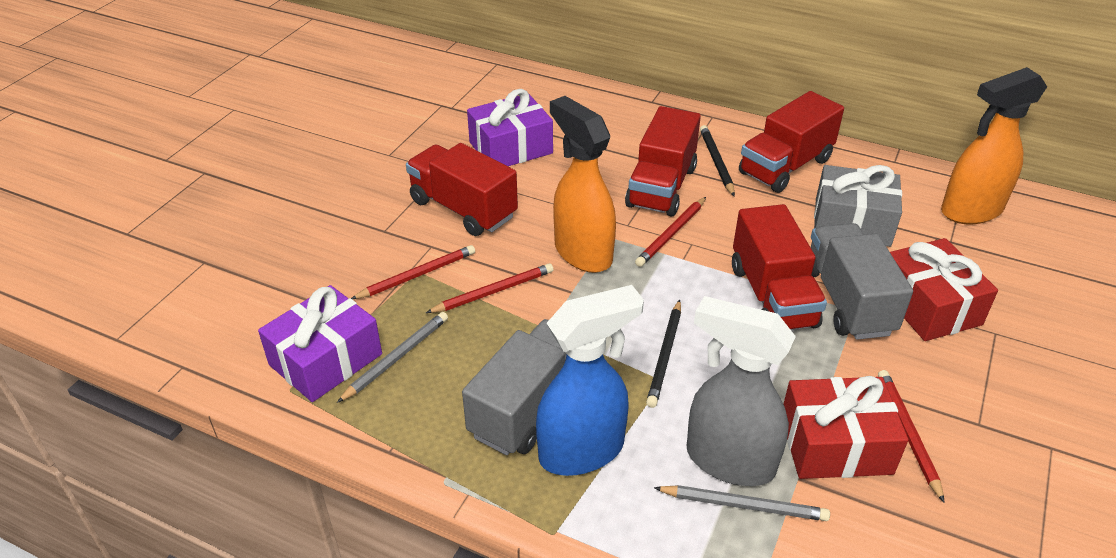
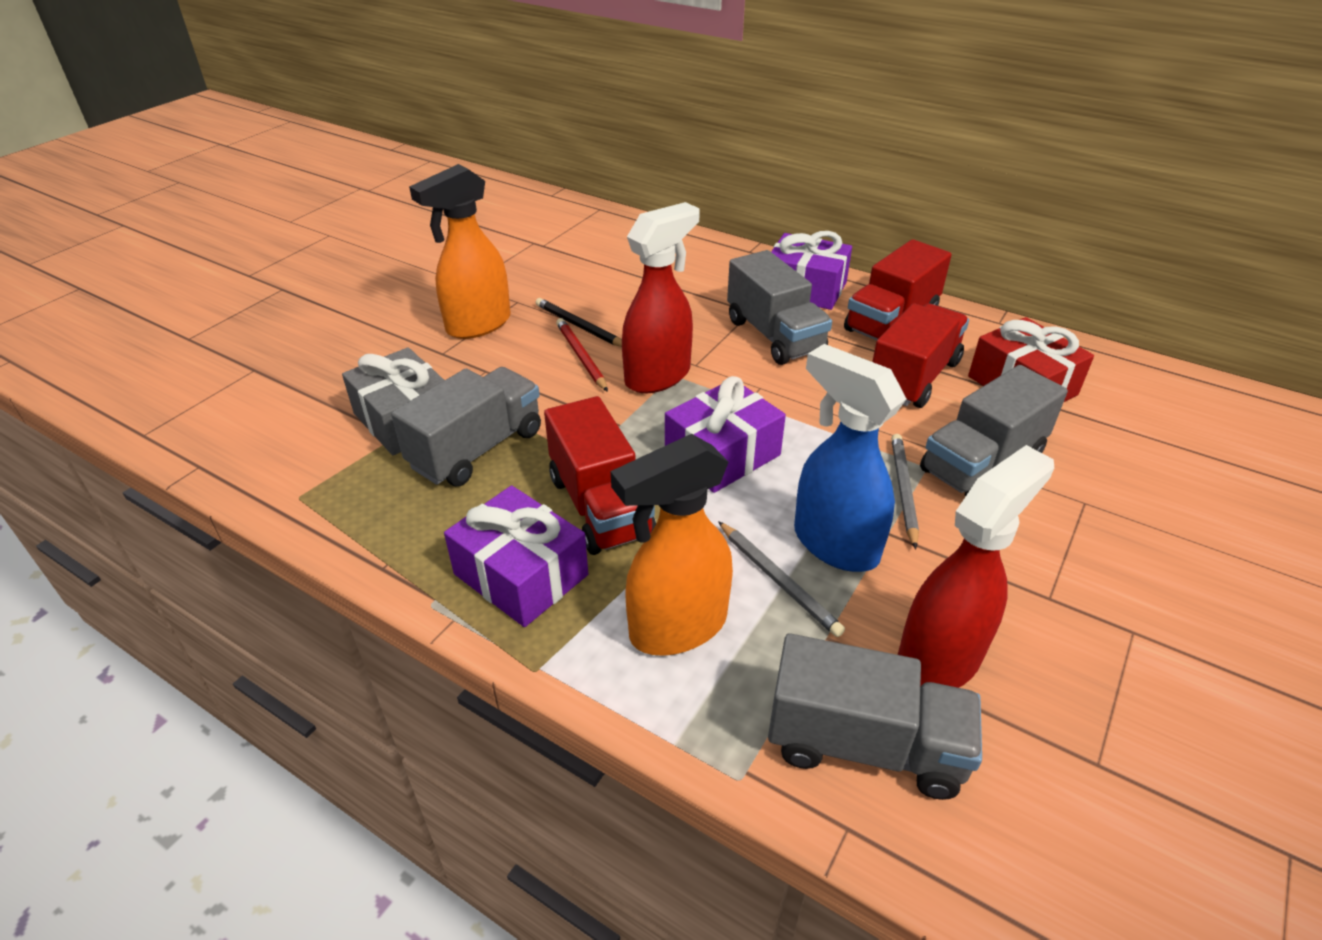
black pencil: [646,300,681,408] [700,125,735,197] = 2 -> [536,298,622,347] = 1
grey spray bottle: [687,296,796,486] = 1 -> none = 0
grey truck: [462,319,567,455] [811,223,913,340] = 2 -> [391,367,541,486] [727,250,832,365] [768,633,982,800] [920,365,1068,497] = 4
purple gift: [258,285,382,402] [467,89,553,166] = 2 -> [444,485,588,627] [665,376,786,493] [771,231,852,310] = 3
red gift: [784,376,908,479] [890,238,998,341] = 2 -> [968,317,1094,402] = 1
red pencil: [351,245,475,299] [426,263,554,313] [635,197,706,267] [878,370,944,502] = 4 -> [556,318,608,392] = 1
red spray bottle: none = 0 -> [622,202,700,393] [898,445,1054,688] = 2
red truck: [406,143,518,236] [625,106,701,217] [732,204,827,330] [739,91,844,193] = 4 -> [544,396,656,555] [844,239,952,340] [872,303,969,408] = 3

